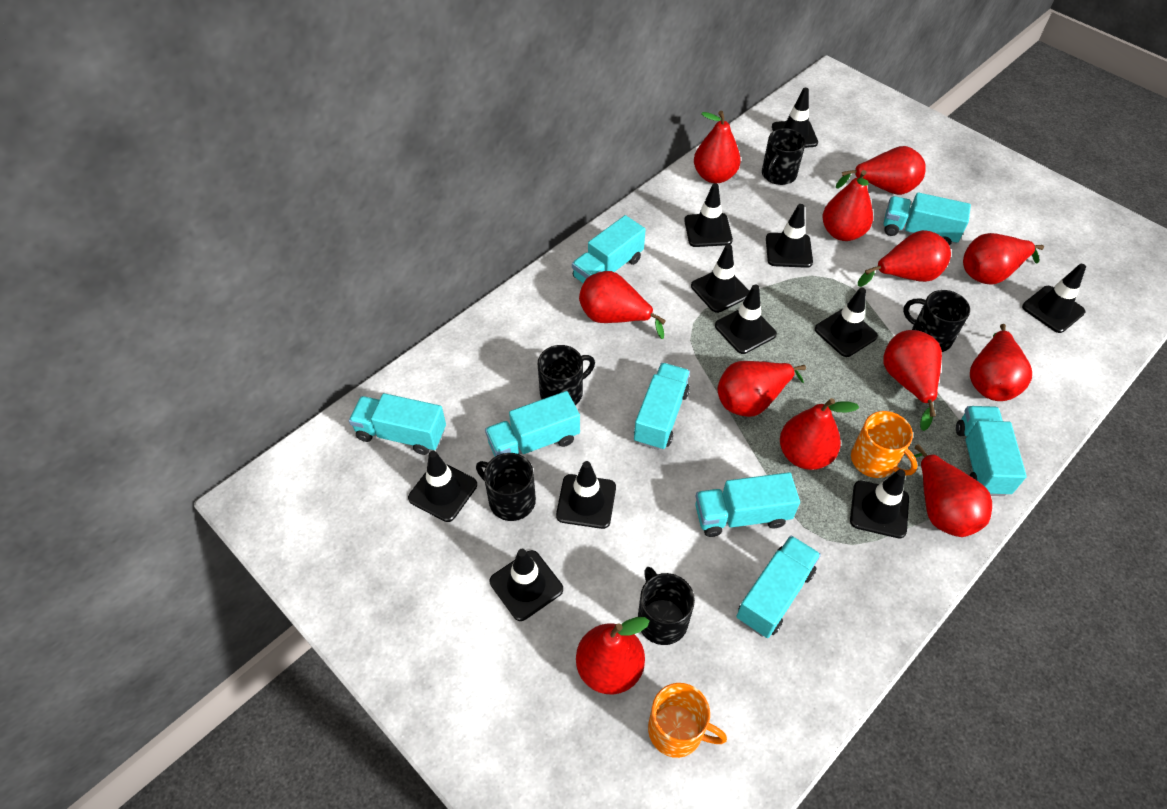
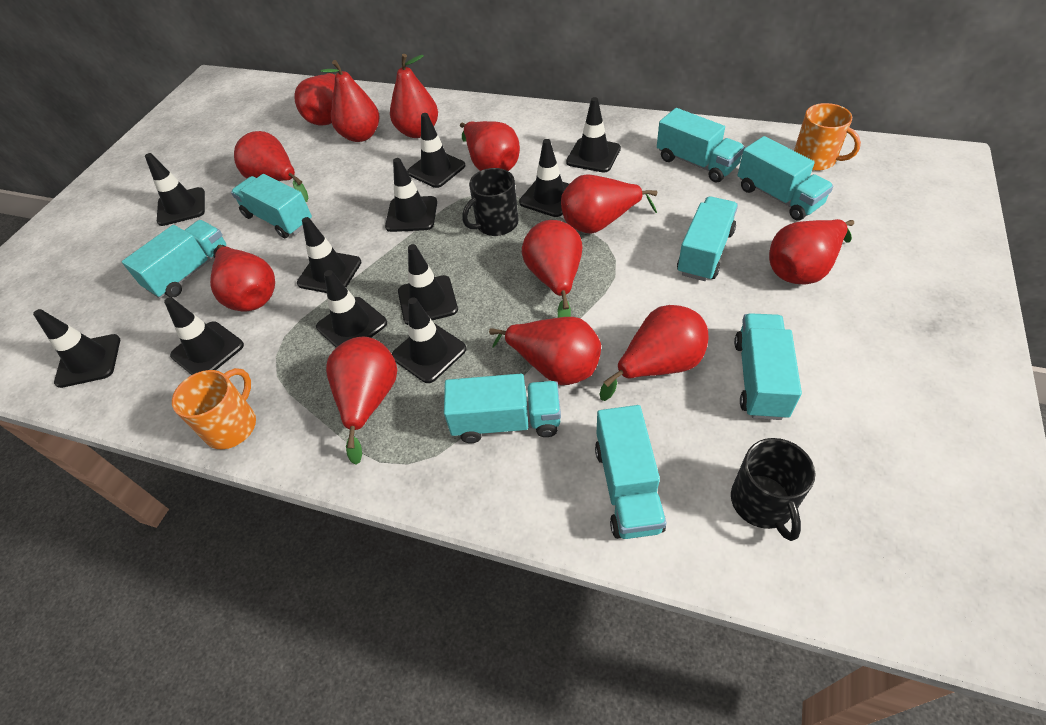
black mug: [476,453,536,521] [538,345,595,405] [638,567,695,645] [762,128,806,185] [903,290,970,352] = 5 -> [462,168,519,236] [731,438,816,541] = 2

